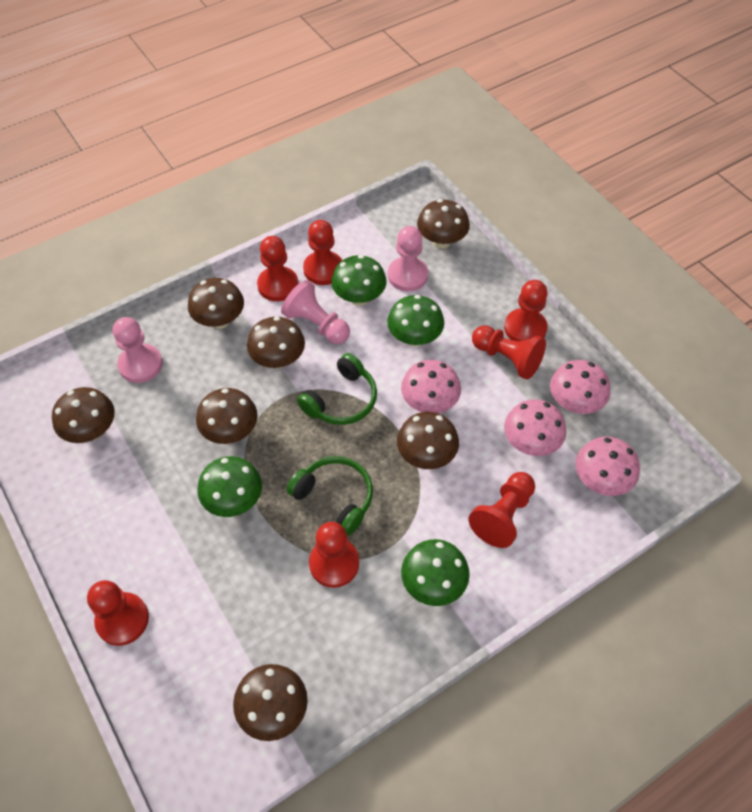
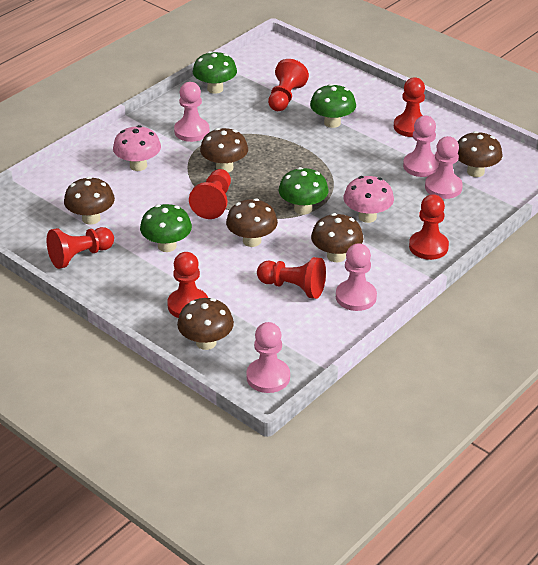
brown mushroom: [52,387,115,443] [188,278,244,329] [196,388,258,444] [233,664,308,741] [247,317,305,369] [397,412,459,469] [417,199,470,249] = 7 -> [64,177,115,225] [177,298,234,350] [200,128,248,172] [226,199,278,247] [311,213,364,262] [458,131,502,177] = 6
green headphones: [287,456,373,536] [297,353,377,425] = 2 -> none = 0
pink mushroom: [401,360,461,413] [504,399,566,456] [550,360,610,414] [576,437,640,496] = 4 -> [113,125,161,171] [344,176,394,223] = 2
pink pawn: [113,317,163,383] [281,280,350,344] [388,226,428,291] = 3 -> [174,82,210,142] [246,322,290,393] [336,243,377,311] [403,116,439,177] [425,136,463,199] = 5

